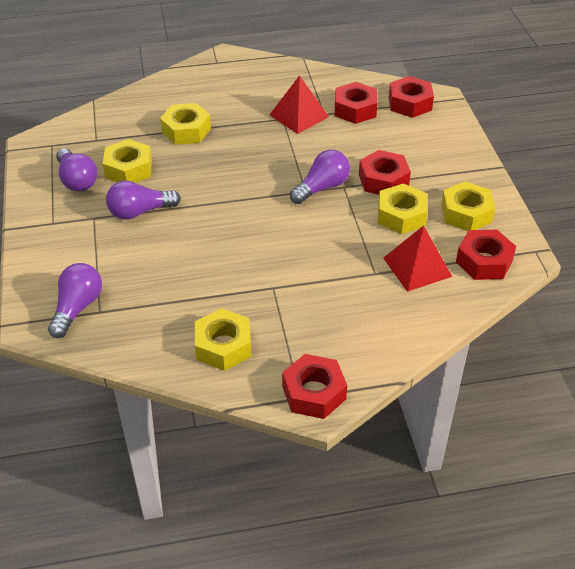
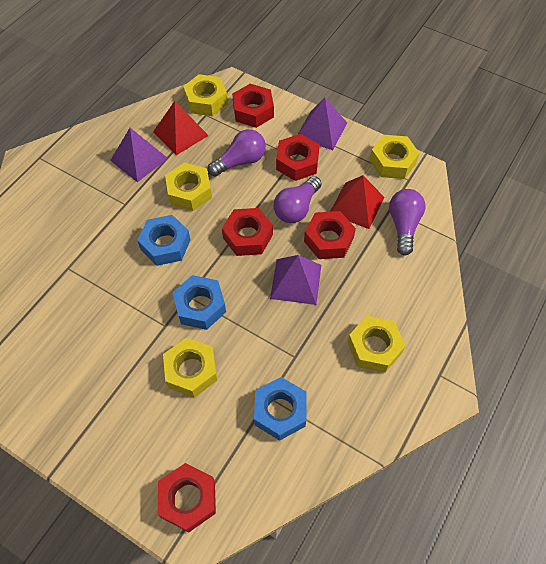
blue nut: none = 0 -> [137,215,190,266] [172,275,226,330] [254,377,306,441] = 3
purple light bulb: [48,263,102,338] [56,148,97,191] [106,180,181,220] [290,150,350,204] = 4 -> [208,129,266,177] [274,176,321,223] [389,189,425,256] = 3
purple pyramid: none = 0 -> [110,128,168,182] [270,255,321,305] [298,98,347,150] = 3

